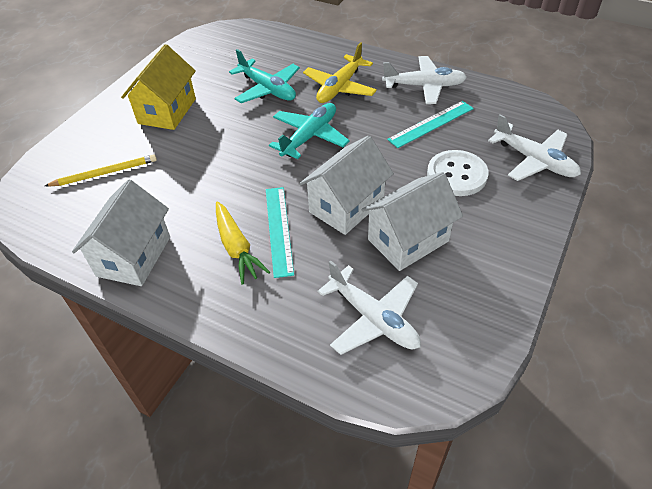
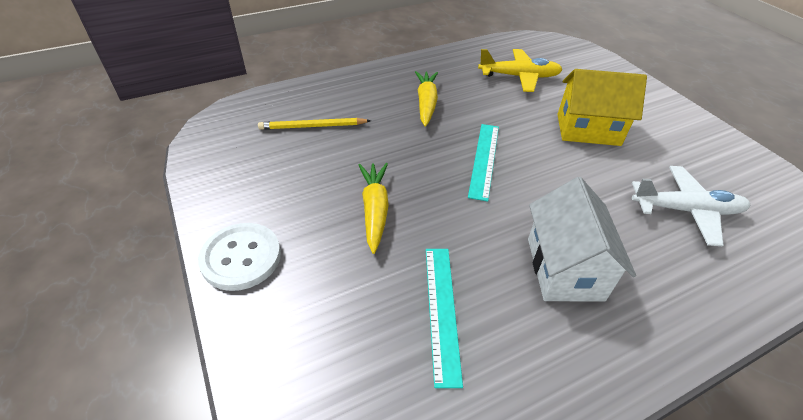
turquoise plane: [229,49,300,103] [269,103,350,159] = 2 -> none = 0
white house: [72,180,170,286] [299,136,394,235] [361,172,463,271] = 3 -> [528,177,636,301] = 1
white plane: [318,260,421,355] [382,56,467,104] [488,114,581,181] = 3 -> [632,166,750,246] = 1
yellow carrot: [216,201,270,285] = 1 -> [358,163,389,254] [415,71,438,126] = 2

